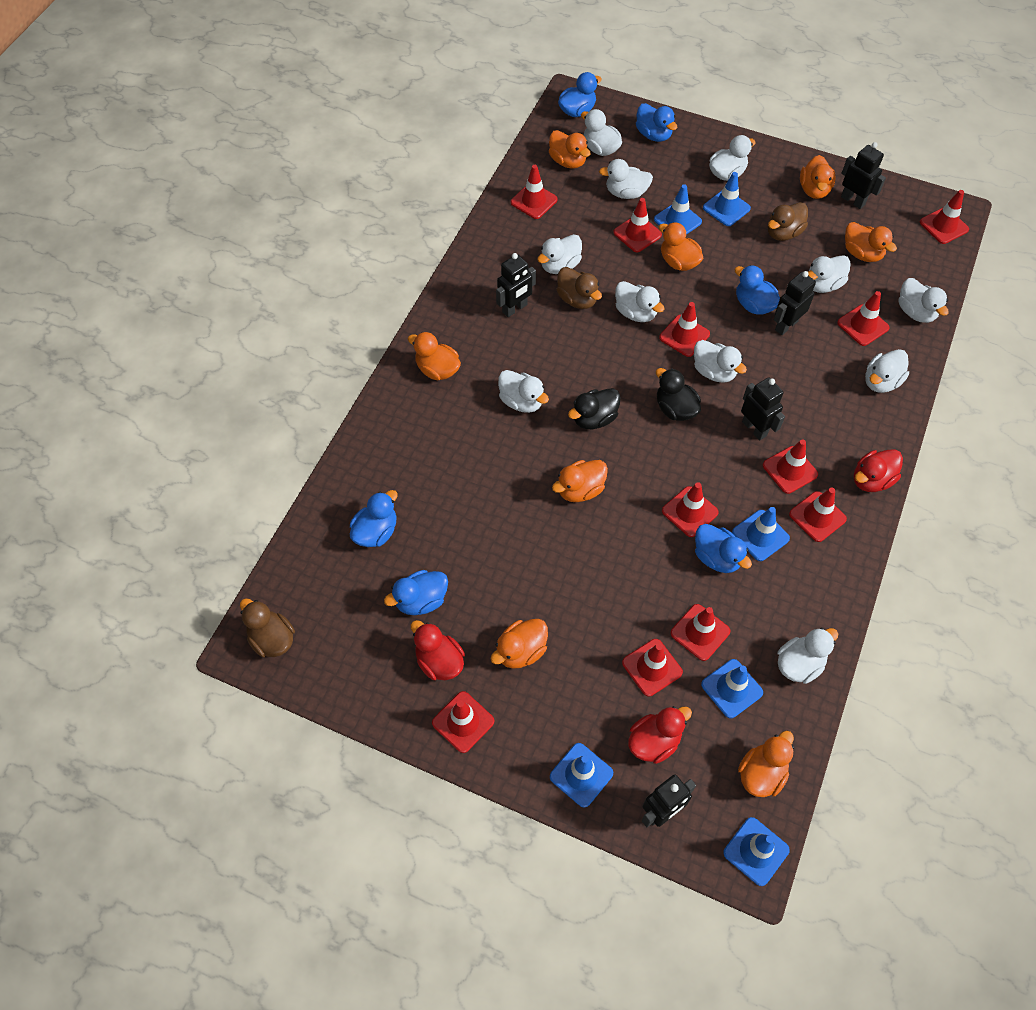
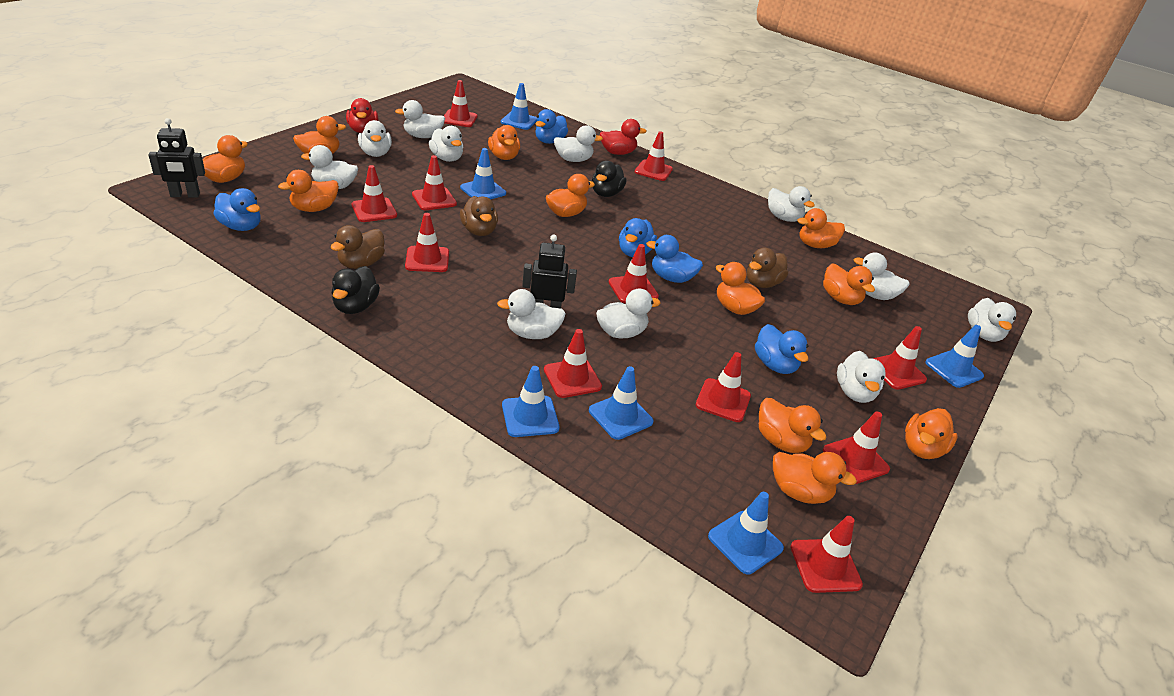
black robot: [496,253,536,317] [642,774,696,827] [741,377,785,440] [774,271,816,335] [841,142,886,209] = 5 -> [148,118,205,198] [522,234,577,308] = 2
blue duck: [350,490,398,547] [384,570,448,615] [558,72,602,117] [636,103,677,142] [695,524,752,573] [734,265,780,315] = 6 -> [213,188,261,231] [535,109,568,144] [619,218,657,257] [646,235,703,283] [755,324,808,374] = 5
orange duck: [408,332,461,380] [491,619,548,669] [549,130,591,169] [552,460,608,502] [659,222,704,271] [738,731,794,797] [800,155,836,199] [845,222,897,262] = 8 -> [203,135,248,183] [278,170,339,212] [293,116,346,154] [488,125,520,160] [546,174,595,217] [716,262,765,315] [759,398,827,453] [773,452,857,504] [797,208,845,248] [823,263,875,305] [905,408,958,459] = 11
red duck: [411,620,465,680] [628,706,692,764] [854,449,903,492] = 3 -> [346,98,378,133] [600,119,647,155] = 2

